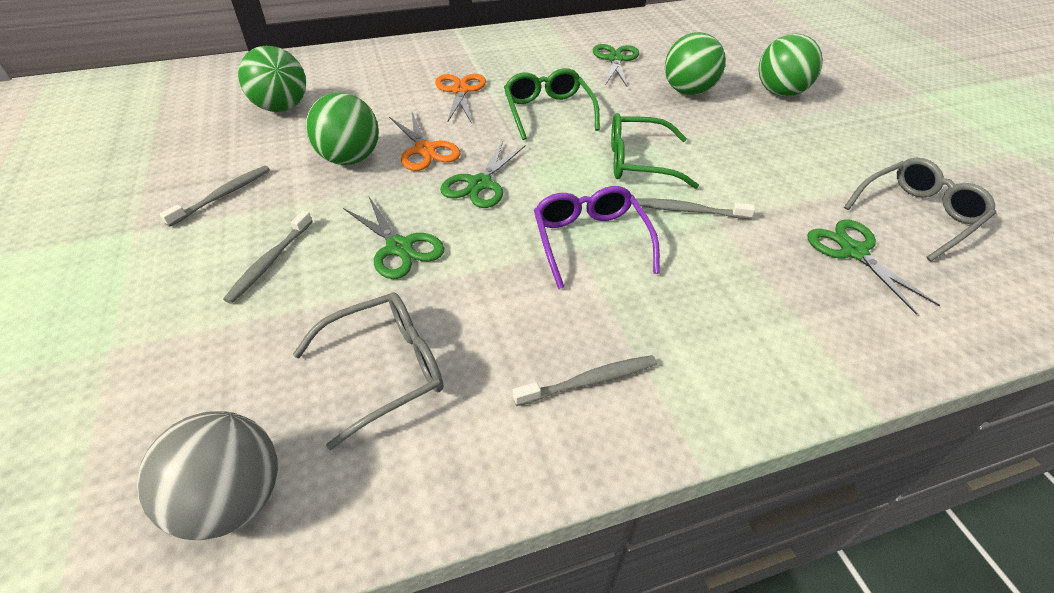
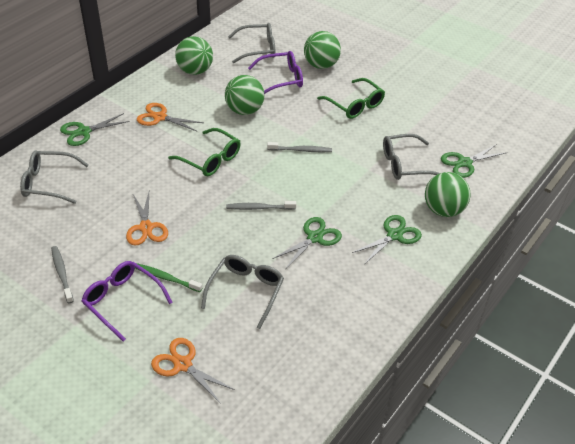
green toothbrush: none = 0 -> [135,263,202,292] = 1
grey ball: [137,411,278,540] = 1 -> none = 0
grey glasses: [293,292,443,450] [844,158,996,261] = 2 -> [20,151,89,204] [201,255,284,329] [228,23,275,63] [383,134,440,180] = 4
grey toothbrush: [159,166,270,227] [223,211,313,303] [513,355,657,406] [636,198,755,219] = 4 -> [51,246,74,304] [226,201,296,210] [267,142,332,152] = 3
orange scissors: [389,112,460,171] [435,74,486,123] = 2 -> [126,192,168,246] [137,103,204,132] [151,338,235,404] = 3
purple glasses: [534,186,660,289] = 1 -> [82,261,173,341] [248,51,303,94] = 2

